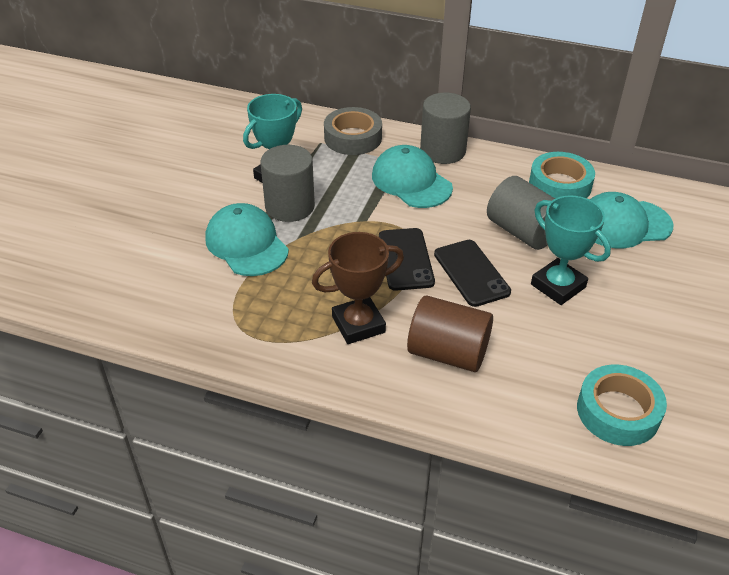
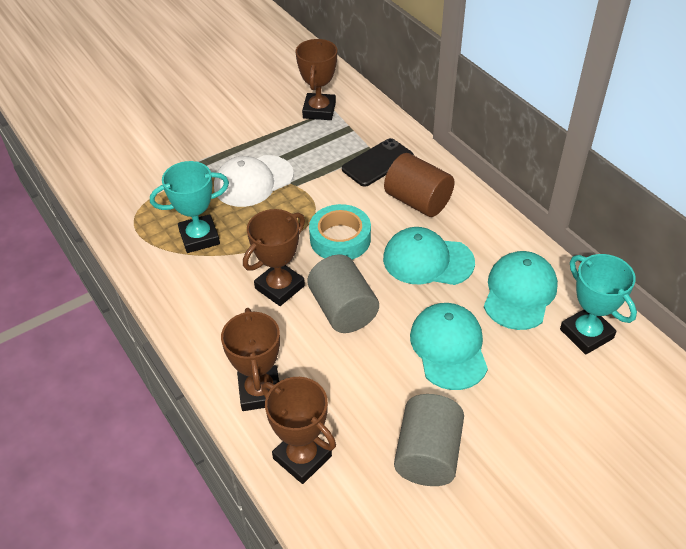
black phone: [379,228,435,291] [434,240,511,307] = 2 -> [342,138,414,187] = 1
brown trophy: [312,232,404,344] = 1 -> [221,308,280,411] [243,209,305,306] [261,377,336,484] [296,39,337,120] = 4
grey cylinder: [261,145,315,222] [420,93,471,164] [487,176,555,250] = 3 -> [307,255,379,333] [394,394,464,486] = 2
grey tape: [324,107,382,155] = 1 -> none = 0
turquoise tape: [529,152,595,199] [577,365,667,446] = 2 -> [309,204,371,260] = 1
white cap: none = 0 -> [214,155,294,207] = 1

